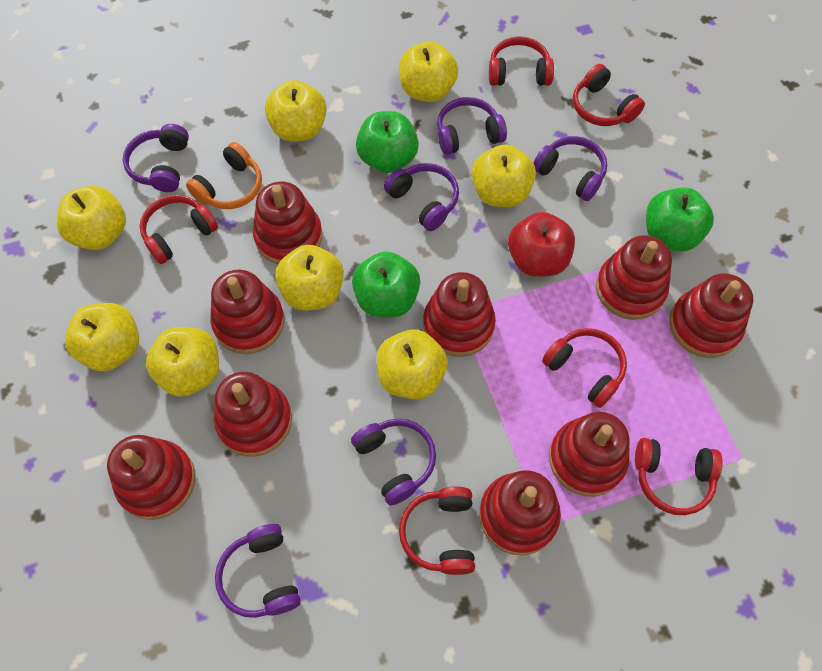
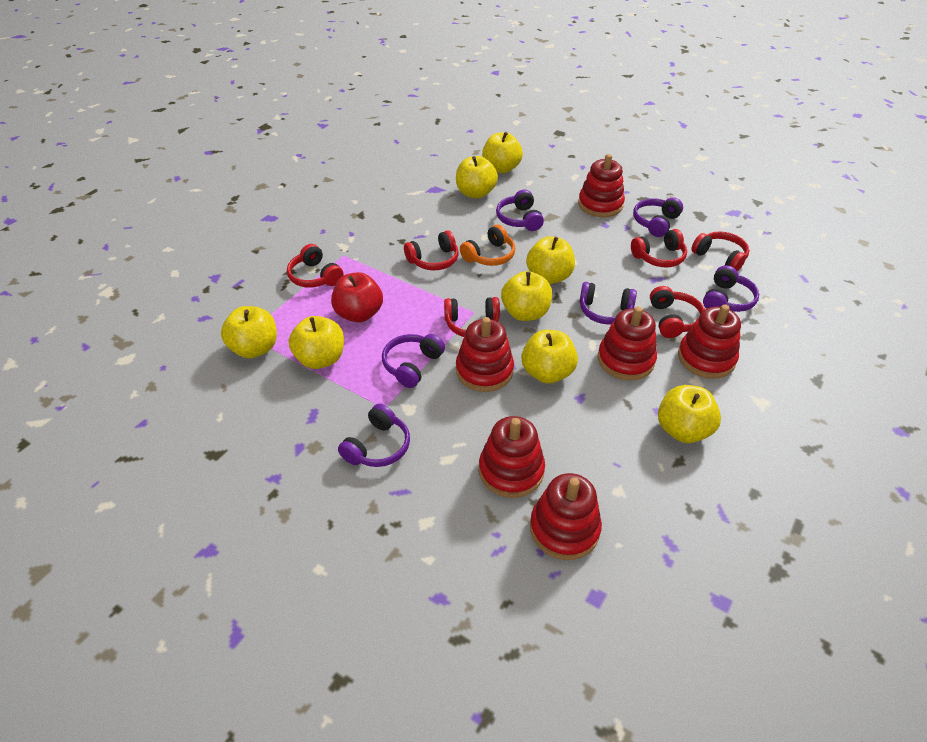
green apple: [352,251,420,318] [356,111,419,173] [646,187,714,252] = 3 -> none = 0
red stacking toy: [107,435,195,520] [210,269,285,354] [214,372,292,456] [253,181,322,264] [423,272,496,357] [479,470,561,555] [549,412,630,497] [596,235,672,320] [669,273,753,358] = 9 -> [456,317,514,392] [479,416,545,498] [530,473,602,560] [578,154,625,217] [598,306,657,381] [678,304,741,379] = 6

